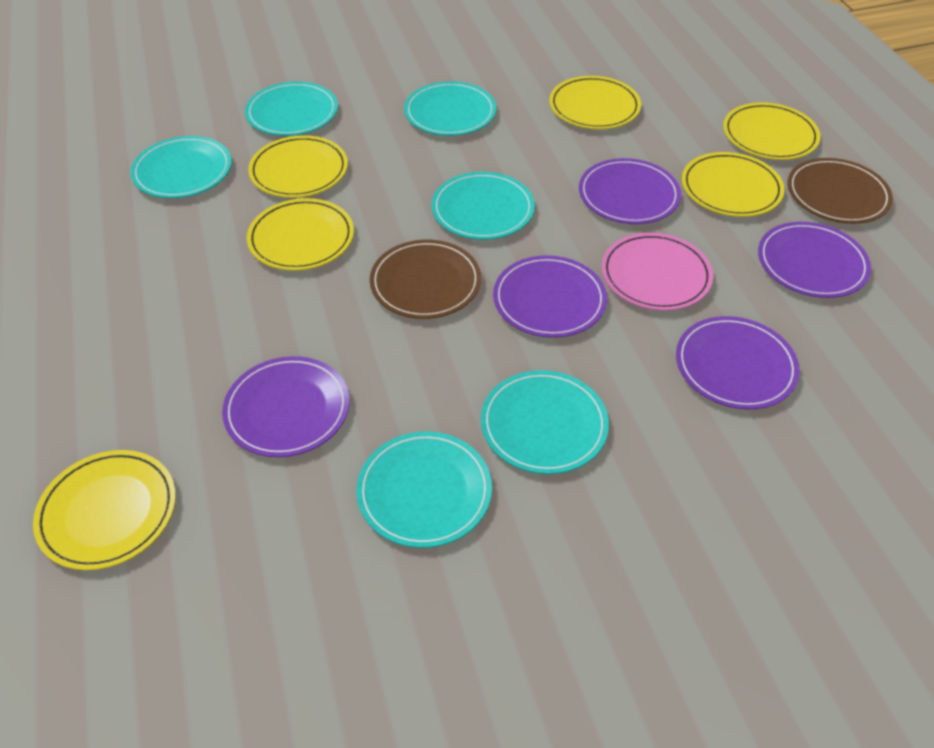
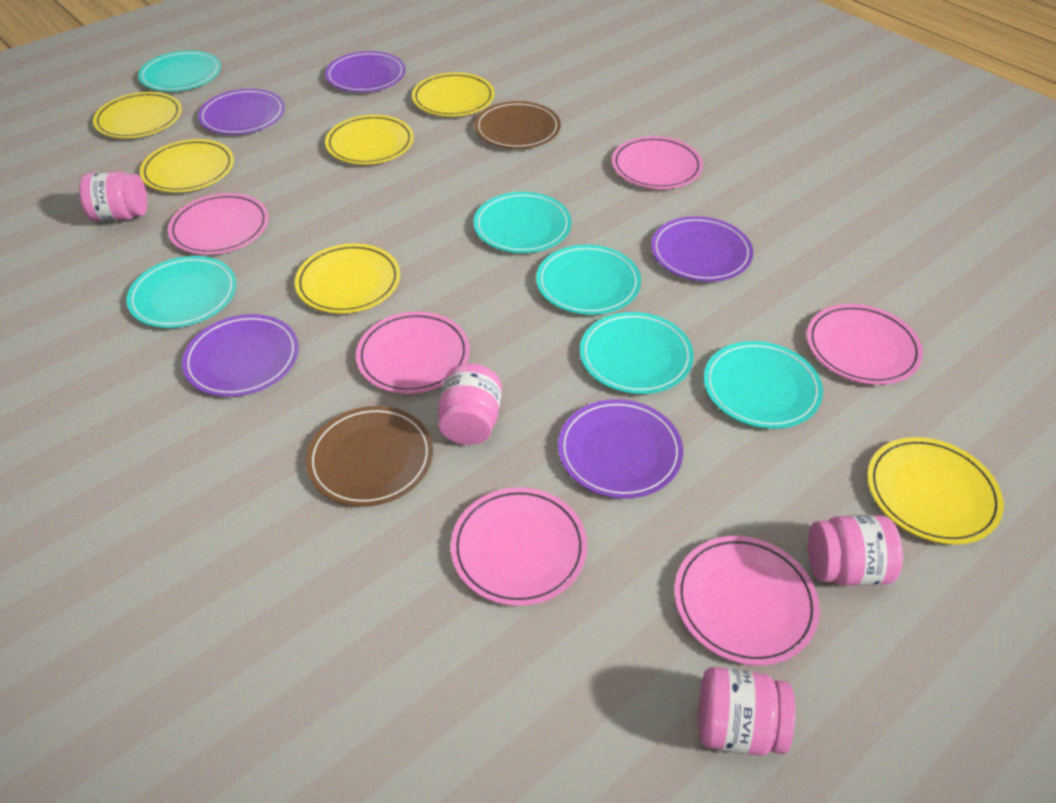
pink jar: none = 0 -> [79,172,147,221] [438,363,502,445] [698,667,795,756] [808,515,903,586] = 4
pink plate: [602,232,713,311] = 1 -> [168,193,269,255] [356,312,470,394] [451,487,587,606] [612,136,703,189] [674,536,820,665] [807,304,923,385] = 6

